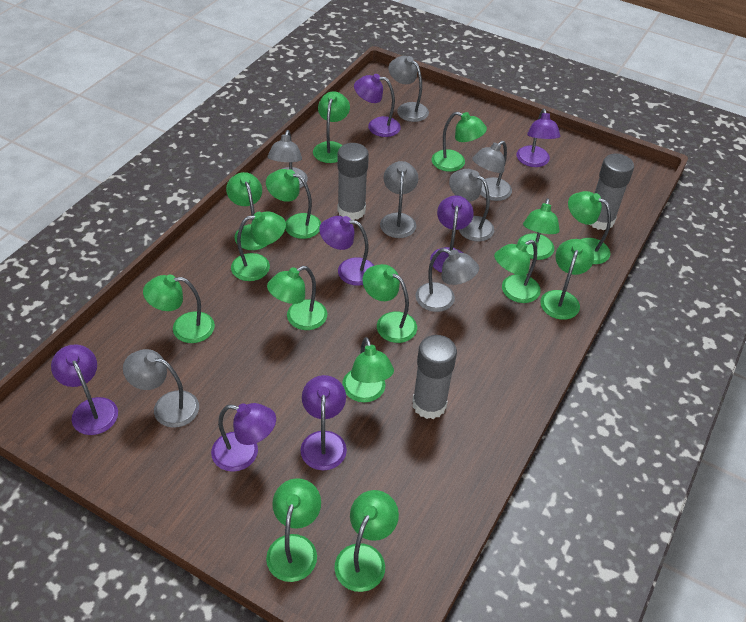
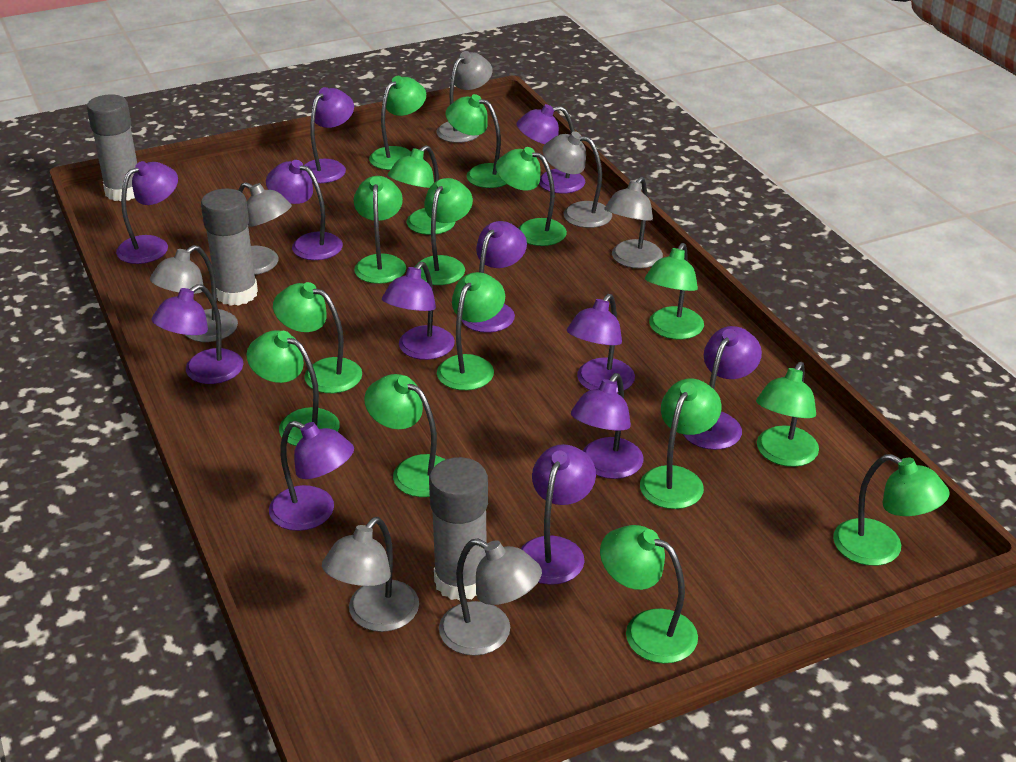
purple lamp: [51,344,118,435] [211,403,276,472] [301,375,347,470] [319,216,374,286] [354,74,401,137] [430,195,474,273] [516,109,560,167] = 7 -> [116,161,178,264] [151,284,243,384] [266,160,343,260] [269,421,354,531] [304,87,354,183] [382,262,455,360] [462,221,527,333] [516,104,585,194] [521,444,596,585] [567,294,635,393] [571,373,644,479] [683,326,762,450] = 12

